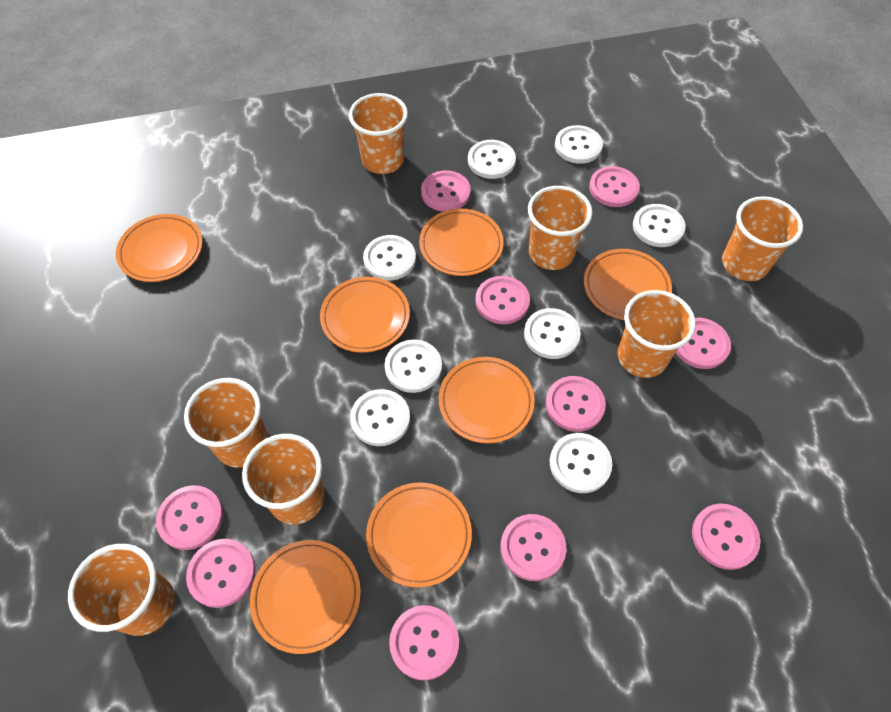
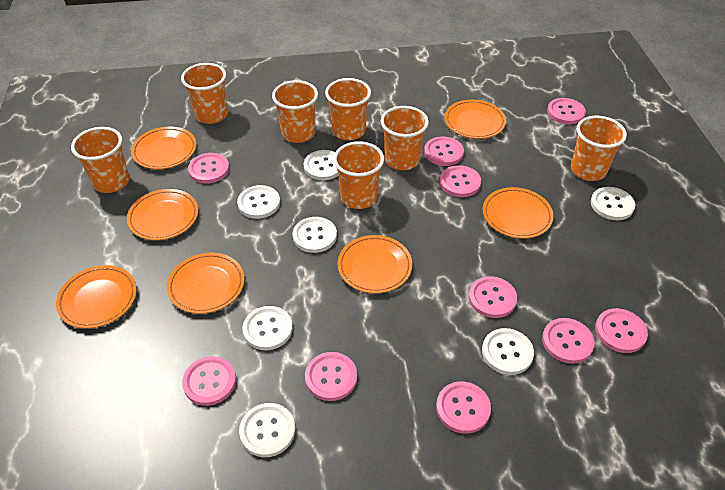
white button: [350,389,410,446] [363,235,416,281] [385,340,442,393] [468,140,516,179] [524,308,581,359] [550,433,612,493] [555,125,603,164] [633,204,686,247] = 8 -> [237,185,280,219] [239,403,295,457] [242,306,293,350] [292,217,337,253] [304,150,339,180] [482,328,534,375] [591,187,635,220] = 7

